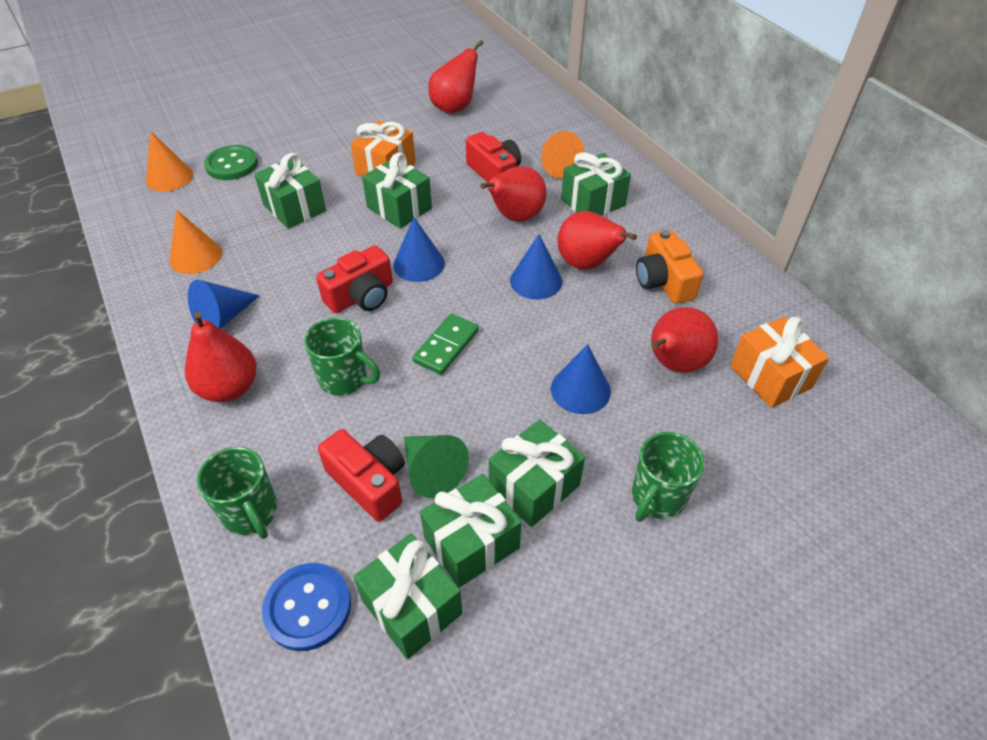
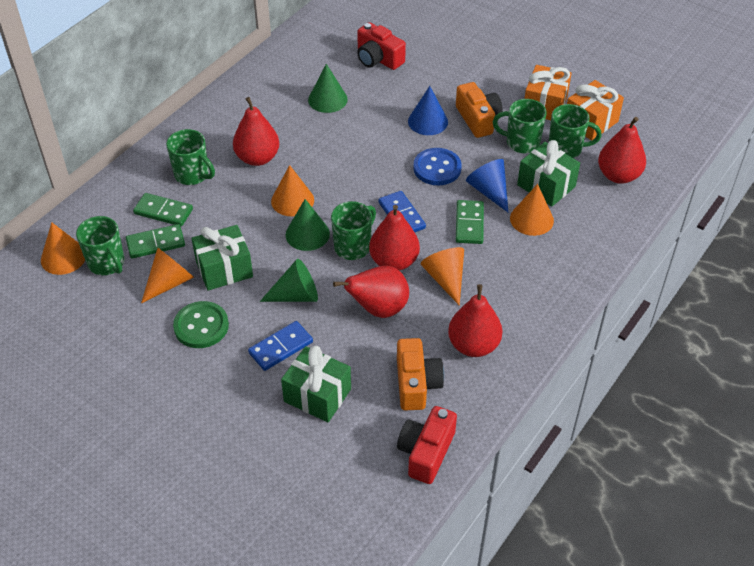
blue cone: [188,280,260,329] [393,217,445,282] [510,234,562,299] [551,344,611,414] = 4 -> [408,86,448,135] [466,159,508,212] = 2
blue domino: none = 0 -> [248,321,313,371] [378,191,426,232] = 2
green cone: [404,435,469,498] = 1 -> [260,259,318,302] [285,199,330,251] [308,64,348,113] = 3
green domino: [412,313,479,375] = 1 -> [126,224,185,259] [133,193,193,226] [456,200,484,244] = 3
green gift: [254,153,326,229] [353,533,462,659] [362,153,432,229] [420,474,521,587] [489,419,585,527] [561,152,631,216] = 6 -> [192,225,253,291] [281,345,351,422] [517,140,580,207] = 3
green mug: [197,447,278,539] [304,317,380,396] [632,432,705,522] = 3 -> [76,216,125,275] [166,129,215,185] [331,201,376,260] [493,99,547,153] [549,104,602,158] = 5
orange camera: [636,230,703,304] = 1 -> [397,338,444,411] [456,82,503,138] = 2
orange cone: [146,131,193,192] [170,209,222,274] [541,131,584,179] = 3 -> [41,222,85,275] [141,248,194,304] [271,165,314,216] [420,247,464,306] [510,184,554,236] = 5
red camera: [316,245,393,313] [318,429,405,522] [466,132,521,183] = 3 -> [357,22,406,70] [397,406,457,484] = 2

